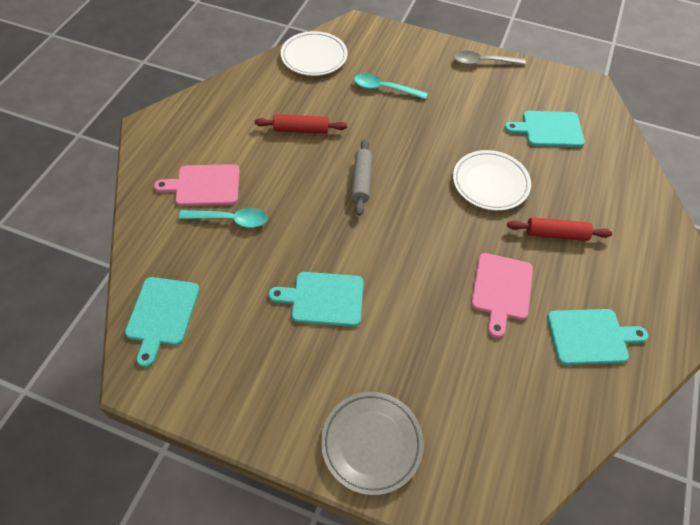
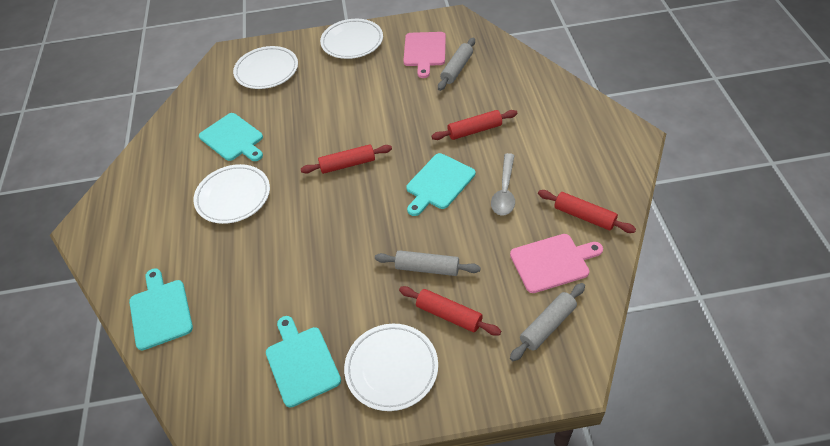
grey plate: [321,392,424,495] = 1 -> none = 0
grey rolling pin: [352,139,372,216] = 1 -> [375,250,481,276] [438,38,475,91] [510,283,585,361] = 3
red rolling pin: [255,114,347,134] [507,217,612,241] = 2 -> [301,144,392,174] [399,286,501,336] [432,110,517,140] [538,190,636,233] = 4
turquoise spoon: [179,208,268,228] [354,73,428,99] = 2 -> none = 0
white plate: [281,31,348,76] [453,150,531,211] = 2 -> [193,164,270,224] [233,46,298,89] [320,19,383,59] [344,324,438,411] = 4

